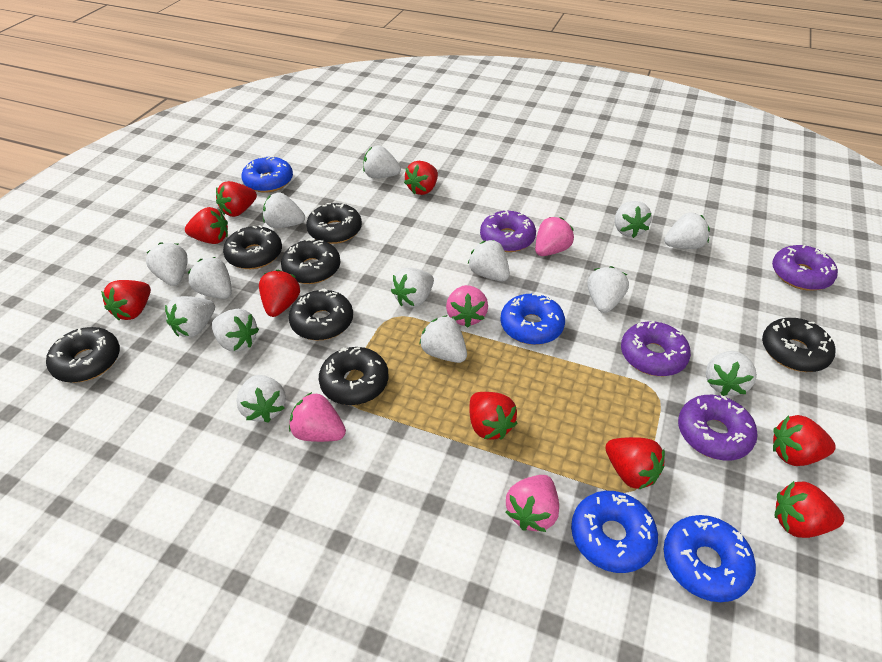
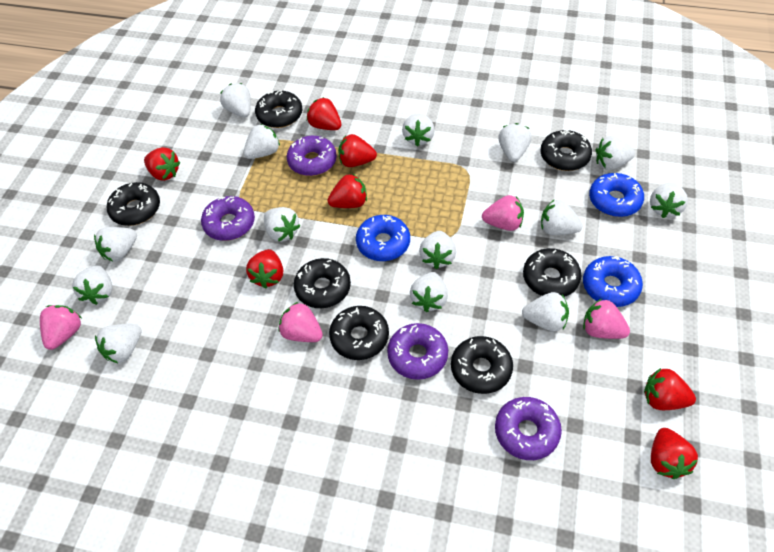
blue donut: [242,156,293,193] [500,293,565,345] [571,491,658,573] [664,515,756,602] = 4 -> [356,215,410,261] [583,256,643,307] [589,173,644,217] = 3
red strawberry: [101,280,151,321] [185,207,228,244] [216,181,257,217] [259,270,300,317] [404,161,438,195] [469,392,517,440] [605,437,665,489] [773,415,836,466] [775,481,844,538] = 9 -> [144,147,180,181] [246,249,283,289] [307,97,341,130] [327,174,367,208] [338,134,377,167] [644,368,696,410] [651,428,698,479] = 7

